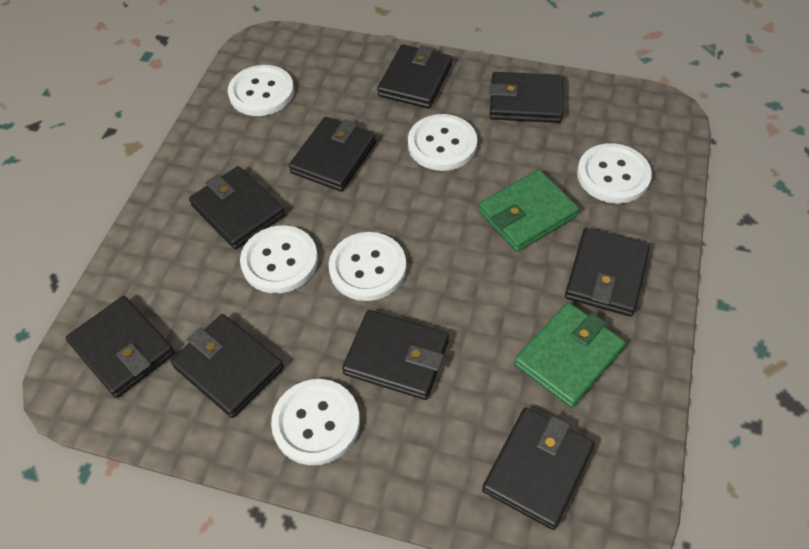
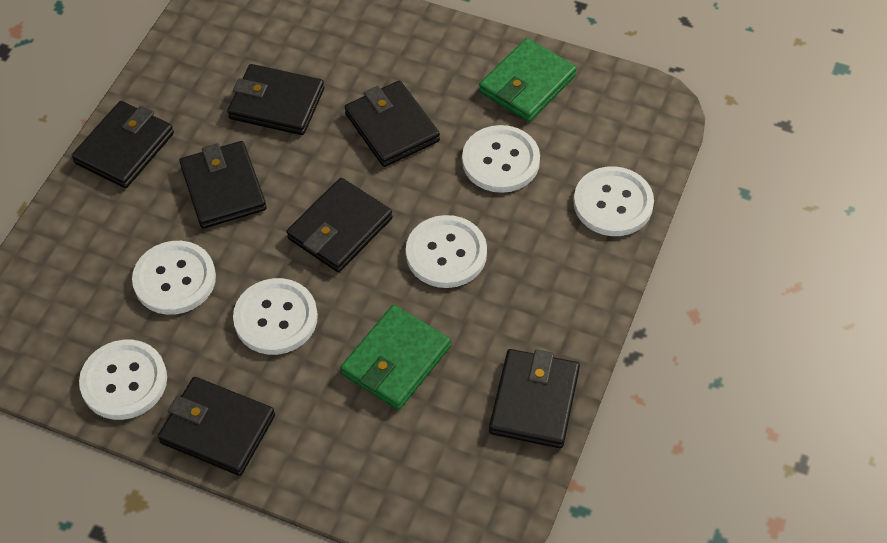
black wallet: [66,296,175,398] [170,314,284,418] [189,166,285,249] [289,117,376,192] [342,310,449,400] [377,44,452,109] [482,408,595,530] [489,72,563,123] [565,228,650,317] = 9 -> [72,101,174,188] [158,377,275,476] [179,141,267,228] [227,64,324,135] [286,178,393,272] [345,81,440,167] [489,349,580,448] = 7

